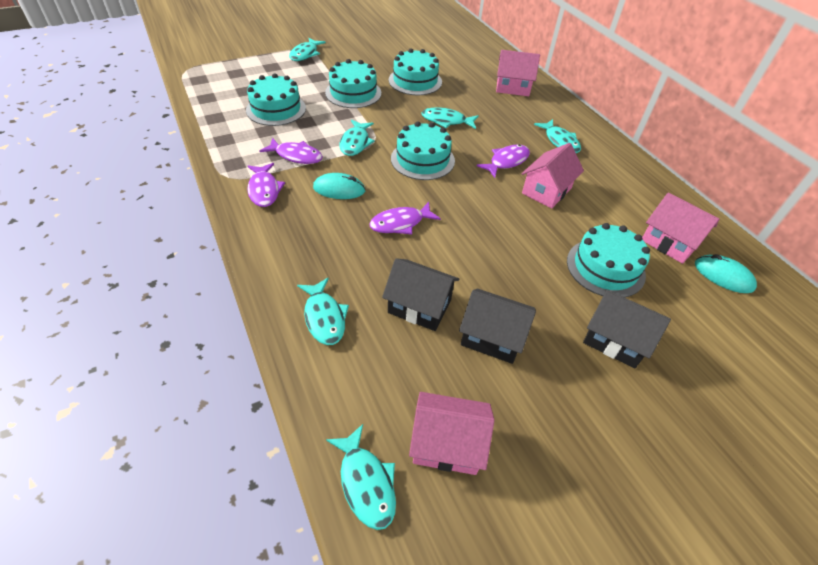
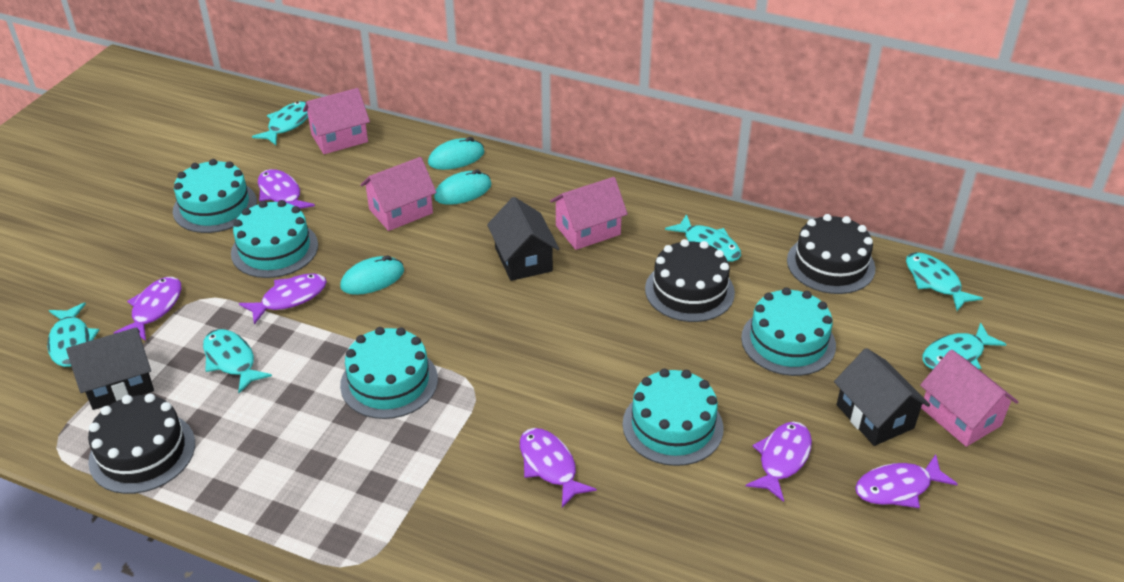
black cake: none = 0 -> [88,393,195,494] [645,239,735,322] [787,214,876,294] = 3
purple fish: [247,163,285,207] [260,138,323,164] [369,202,441,234] [477,144,530,178] = 4 -> [114,277,181,341] [239,273,327,324] [258,169,315,209] [520,428,597,507] [746,422,812,502] [855,454,958,508] = 6
turquoise mouse: [313,173,366,199] [695,254,757,293] = 2 -> [340,255,404,295] [428,137,485,170] [434,169,492,205] = 3

